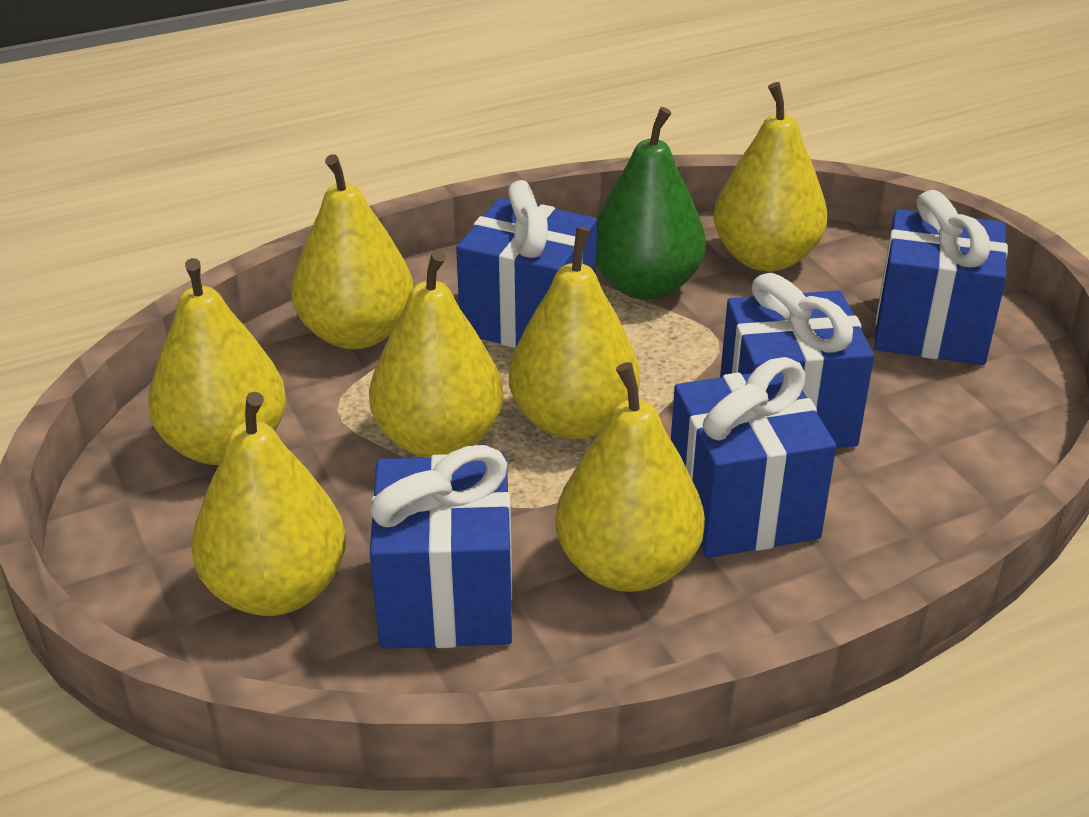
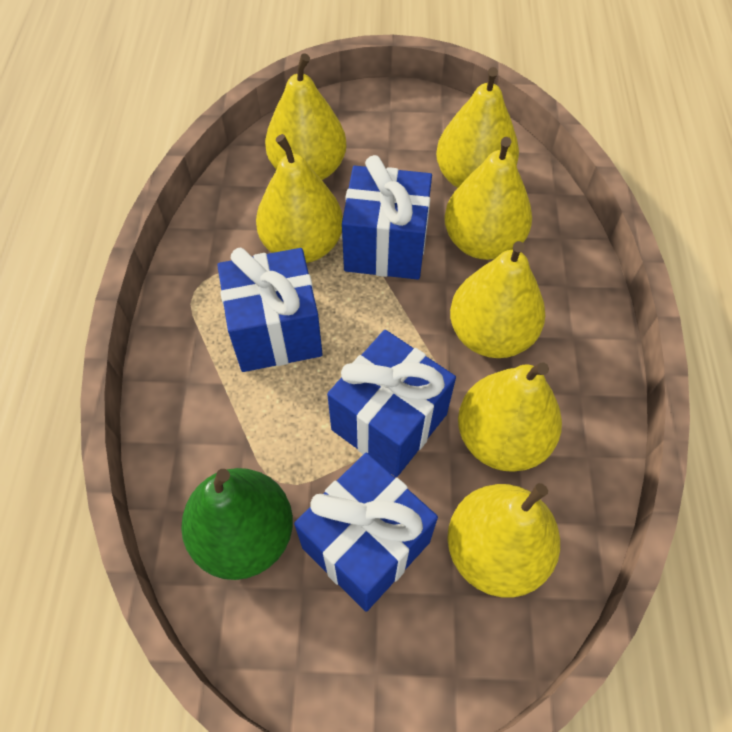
blue gift: [370,445,512,649] [456,180,597,348] [671,357,836,558] [720,273,874,448] [874,190,1008,365] = 5 -> [217,247,323,372] [294,452,438,612] [327,330,456,477] [342,155,432,280] = 4

